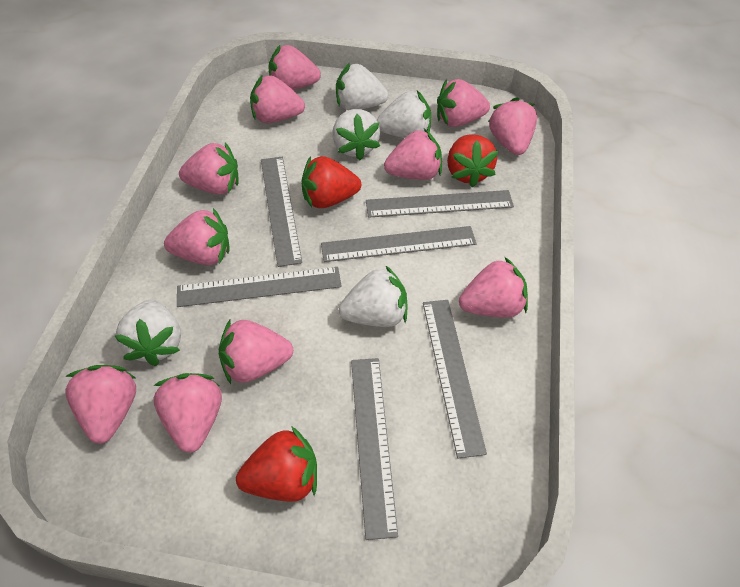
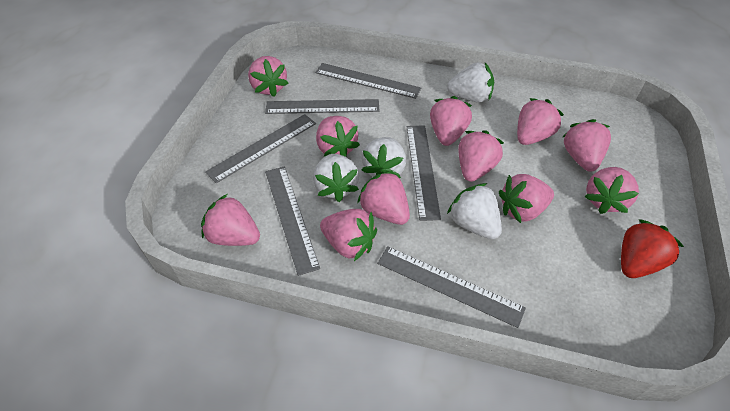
red strawberry: [236,427,317,502] [302,156,361,208] [447,134,498,188] = 3 -> [621,219,684,278] = 1
white strawberry: [115,299,181,366] [332,109,380,160] [336,63,388,110] [339,266,408,327] [377,91,431,138] = 5 -> [313,154,359,202] [361,137,406,178] [447,62,494,102] [447,183,502,239] = 4

